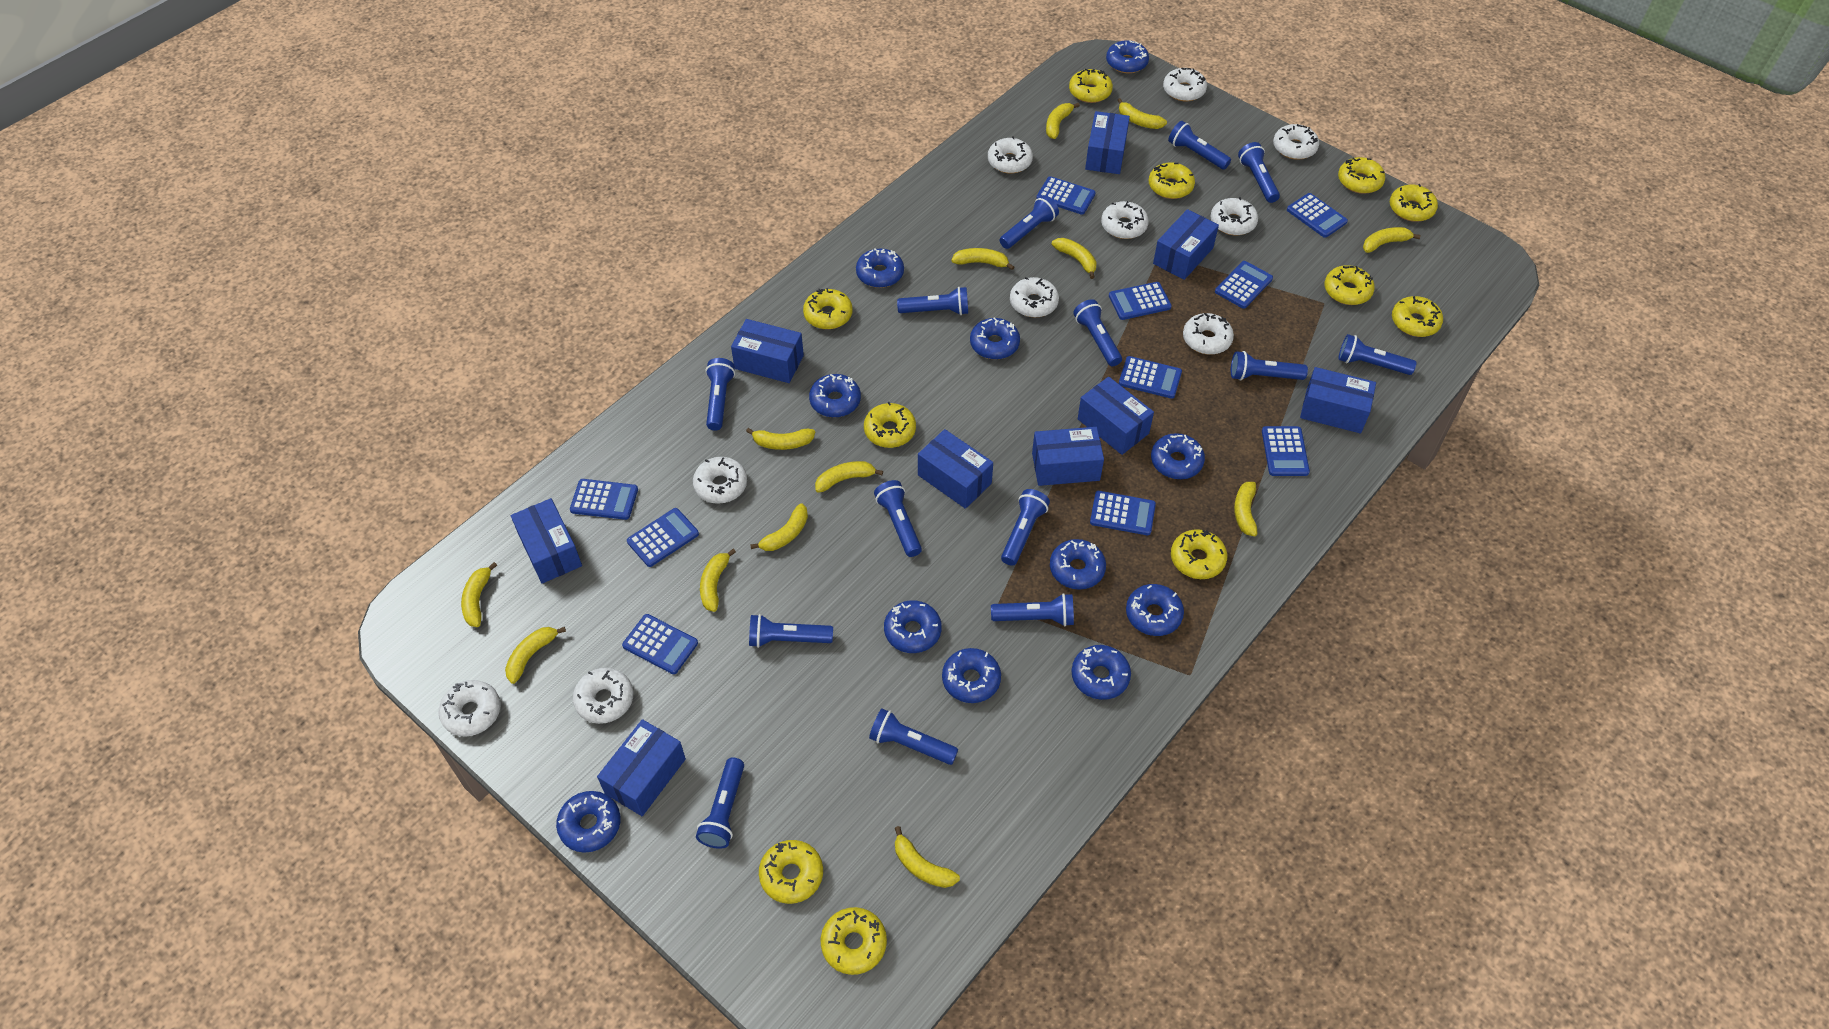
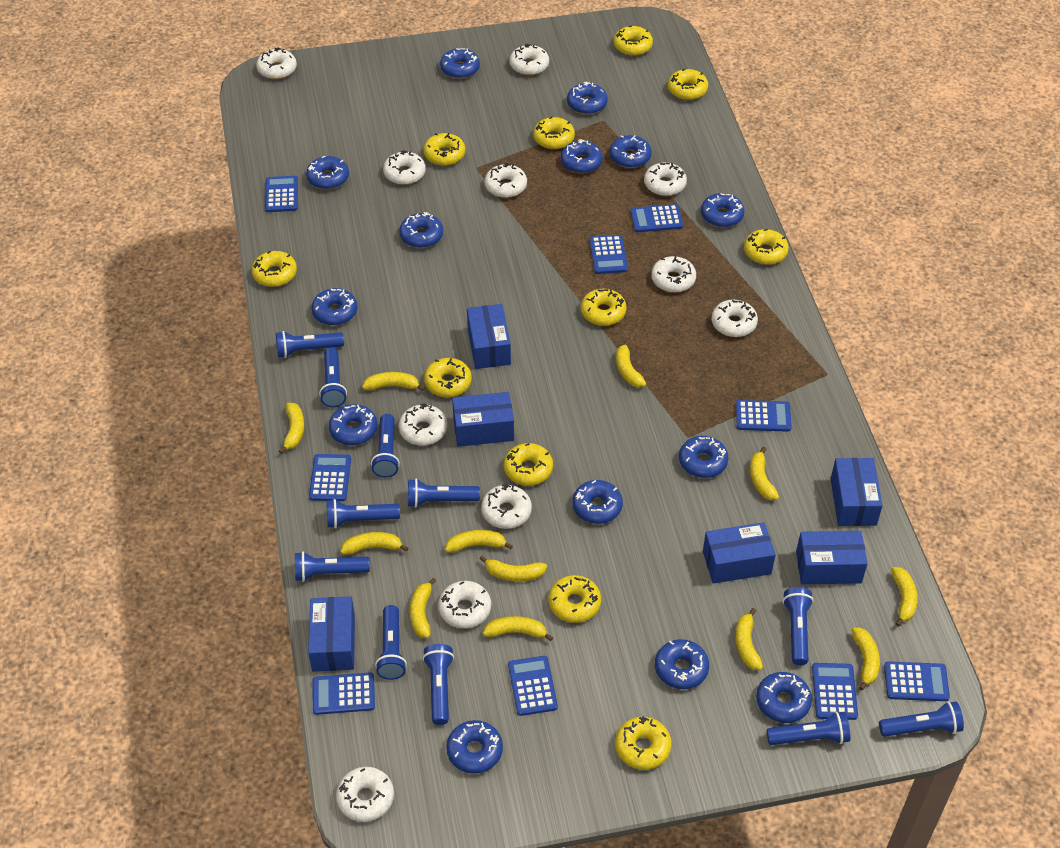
blue box: [511,498,582,584] [597,719,686,816] [731,319,804,383] [918,429,993,509] [1032,427,1104,486] [1078,376,1154,455] [1085,111,1130,174] [1153,209,1219,280] [1300,367,1376,433] = 9 -> [308,597,355,672] [452,392,514,447] [467,304,511,369] [703,522,776,584] [796,531,867,584] [831,458,883,526] = 6
blue calculator: [570,479,638,520] [622,614,698,674] [627,508,699,567] [1036,176,1096,215] [1090,491,1156,535] [1109,282,1172,320] [1119,356,1182,399] [1215,261,1273,309] [1262,426,1310,476] [1287,193,1348,238] = 10 -> [265,176,298,212] [309,454,351,501] [313,673,375,715] [508,656,558,716] [590,235,628,274] [631,204,683,232] [736,400,792,432] [812,663,858,720] [884,661,950,701] = 9
blue donut: [556,791,621,853] [809,374,861,417] [856,249,904,288] [884,600,942,653] [942,648,1001,703] [970,317,1020,359] [1050,539,1106,590] [1072,645,1131,700] [1106,40,1149,73] [1126,584,1184,636] [1151,433,1205,479] = 11 -> [306,156,349,189] [311,288,358,325] [329,404,377,445] [399,212,443,248] [440,48,480,79] [446,720,503,774] [561,139,603,173] [567,82,608,114] [572,480,623,524] [610,135,652,168] [655,639,709,689] [679,436,728,478] [701,193,744,227] [756,672,812,723] = 14
blue flashlight: [696,757,744,849] [706,358,735,431] [749,614,833,648] [869,709,958,765] [874,480,922,557] [897,287,968,315] [991,593,1074,627] [1000,195,1059,249] [1001,489,1050,566] [1073,299,1122,367] [1168,121,1231,170] [1231,351,1308,380] [1238,142,1280,203] [1338,334,1417,375] = 14 -> [276,331,344,358] [295,552,370,582] [319,347,347,407] [327,499,400,528] [371,414,400,478] [375,605,407,680] [408,479,480,508] [423,644,454,725] [767,711,850,745] [783,587,814,665] [879,701,964,737] = 11
white donut: [439,680,500,737] [573,668,633,724] [693,457,747,504] [988,136,1033,174] [1010,277,1059,317] [1101,201,1149,239] [1163,68,1207,101] [1183,313,1234,355] [1211,197,1258,235] [1273,124,1319,160] = 10 -> [256,47,297,79] [336,767,394,822] [383,150,426,185] [399,403,447,446] [438,581,491,628] [481,484,532,529] [485,163,527,198] [510,44,549,75] [644,162,687,196] [651,256,696,292] [711,300,758,337] = 11
yellow banana: [461,562,497,627] [505,627,566,684] [700,548,736,612] [746,428,815,450] [750,503,808,551] [815,461,883,493] [895,826,960,888] [951,248,1014,270] [1046,103,1080,139] [1052,238,1096,279] [1118,98,1167,129] [1234,477,1261,536] [1363,227,1421,253] = 13 -> [279,403,305,454] [340,532,408,555] [362,372,425,391] [410,578,436,638] [445,530,513,552] [480,556,547,581] [483,616,553,641] [616,340,646,387] [735,608,763,670] [750,447,779,500] [852,627,880,690] [891,567,918,627] = 12

